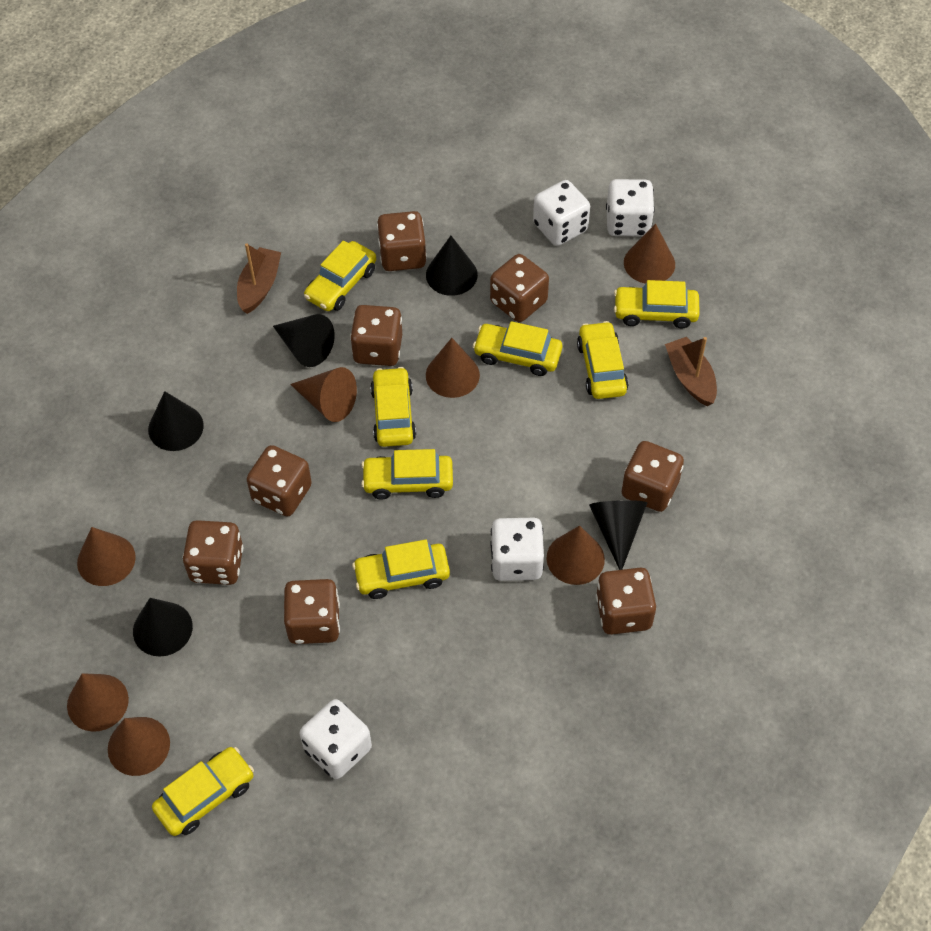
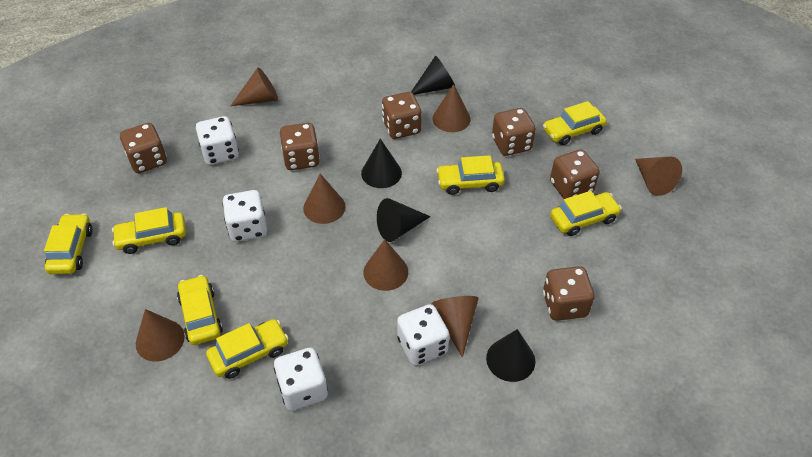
black cone: [133,598,193,657] [148,391,204,451] [273,314,335,367] [426,236,478,296] [589,500,647,570] = 5 -> [361,139,402,188] [377,198,431,242] [411,56,455,95] [486,329,535,382] = 4
brown boat: [237,243,281,314] [665,337,717,406] = 2 -> none = 0
brown dice: [183,520,243,585] [246,445,312,517] [284,579,340,644] [350,305,402,366] [377,211,427,271] [490,254,549,322] [596,567,656,635] [622,441,684,512] = 8 -> [120,123,167,173] [280,123,320,170] [382,92,422,139] [492,108,536,156] [543,266,594,321] [550,149,600,199] = 6
yellow car: [152,747,254,836] [304,241,376,311] [352,539,450,599] [361,449,453,499] [370,367,416,447] [473,321,562,376] [577,321,629,399] [614,280,700,329] = 8 -> [44,213,93,274] [112,207,186,254] [177,275,223,345] [206,319,288,379] [436,155,505,195] [543,101,607,145] [550,191,622,236] = 7

